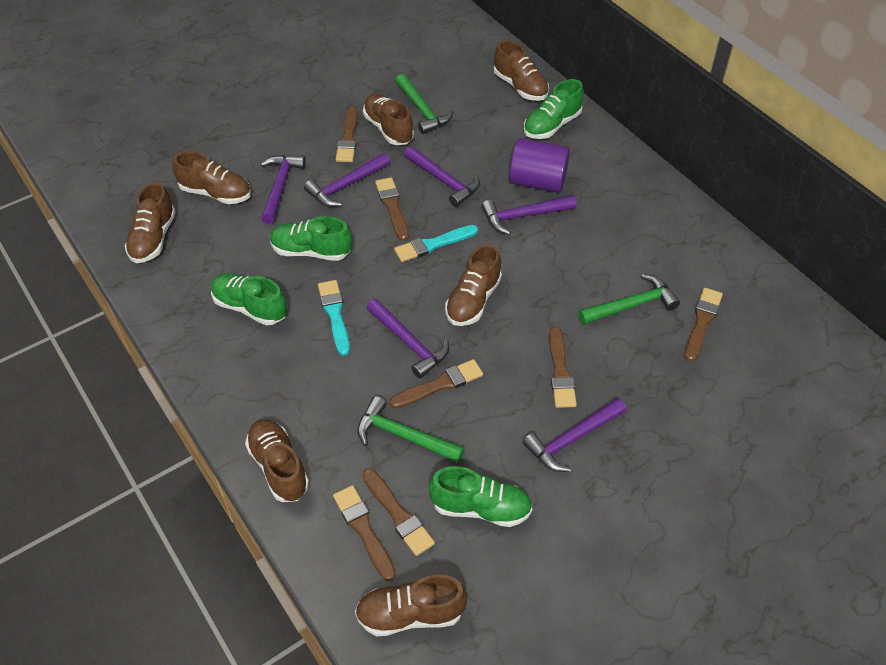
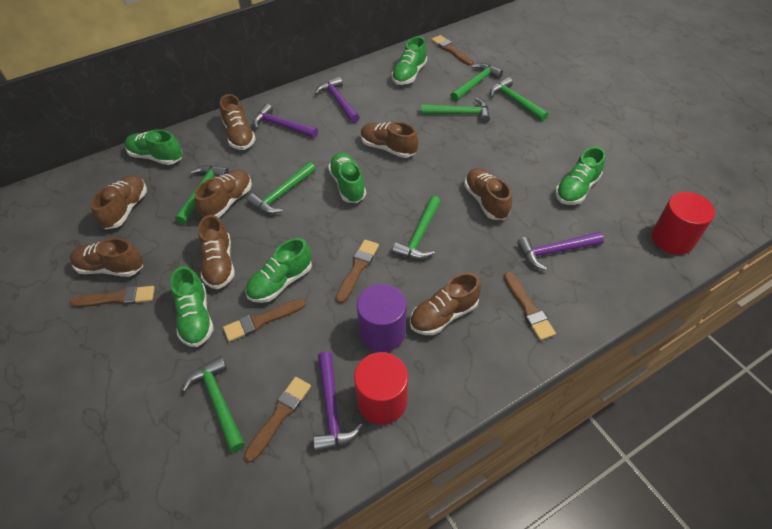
brown brush: [333,485,396,581] [336,107,358,162] [362,468,435,556] [375,177,409,241] [389,359,483,408] [549,327,577,408] [685,288,723,362] = 7 -> [70,286,155,307] [223,299,306,342] [244,377,311,462] [336,240,379,303] [431,35,473,66] [504,272,556,341] = 6
brown shoe: [125,182,176,263] [172,151,251,204] [245,419,309,502] [355,575,467,636] [363,94,414,145] [445,244,502,326] [494,40,549,101] = 7 -> [69,238,143,277] [91,175,147,229] [194,170,252,218] [198,215,235,289] [220,94,256,150] [361,122,418,158] [410,273,481,335] [464,168,512,220] = 8
green hammer: [357,396,465,463] [395,74,453,134] [578,274,680,325] = 3 -> [175,165,229,224] [182,356,245,452] [247,162,316,214] [392,196,441,259] [421,98,490,123] [450,63,503,102] [490,77,549,121] = 7
green shoe: [211,273,287,325] [270,216,352,261] [429,466,532,527] [524,79,584,139] = 4 -> [125,130,182,165] [170,266,213,347] [245,238,312,303] [328,152,366,203] [391,36,427,85] [555,147,606,205] = 6
purple hammer: [260,155,306,224] [304,153,391,207] [367,299,449,379] [404,146,480,207] [482,195,577,235] [522,398,626,472] = 6 -> [253,104,318,138] [313,351,363,452] [315,77,360,123] [517,232,604,270] = 4
red cylinder: none = 0 -> [354,352,408,425] [652,192,715,255] = 2
turquoise brush: [318,280,350,356] [394,225,478,262] = 2 -> none = 0

